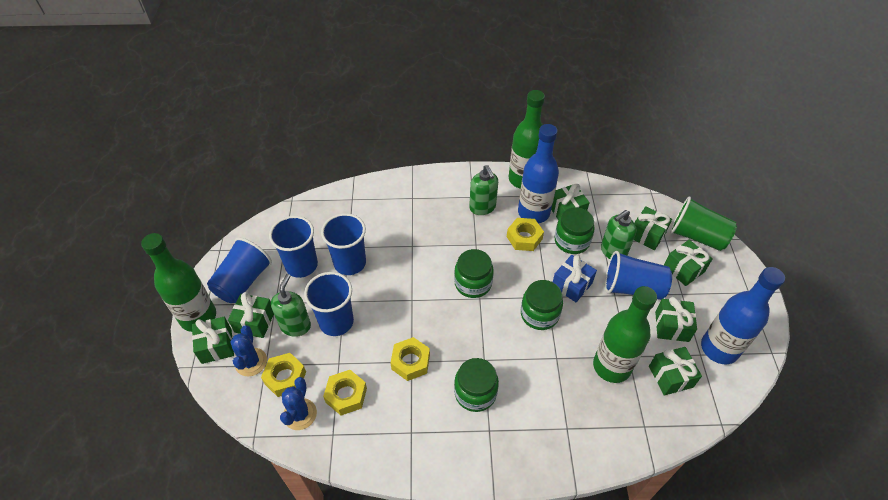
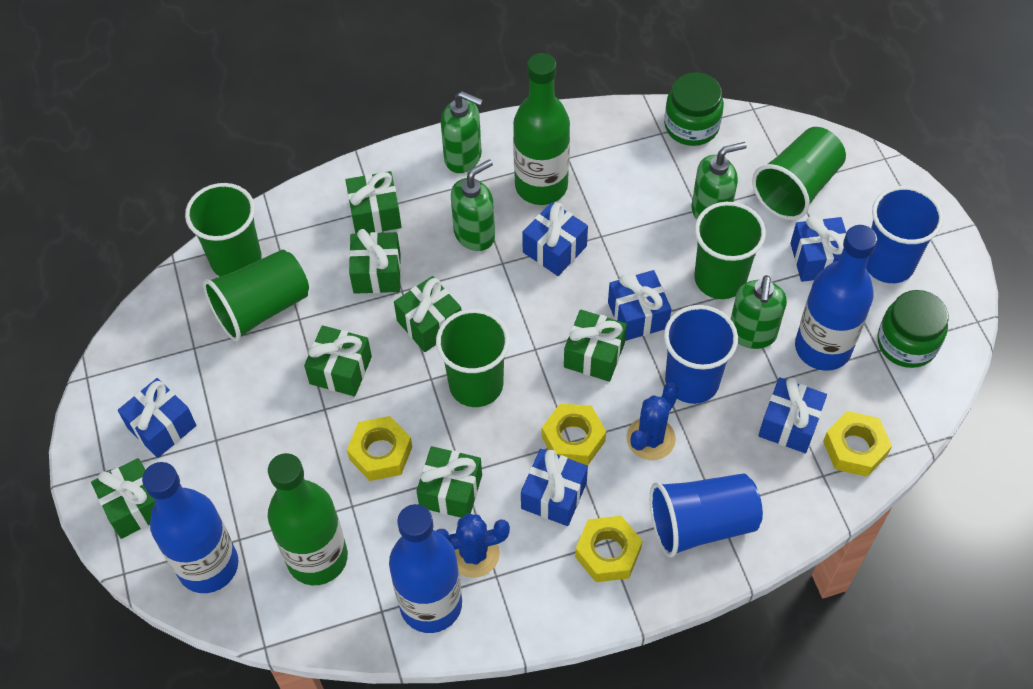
blue bottle: [518,124,559,223] [701,267,785,364] = 2 -> [142,462,238,593] [389,504,462,633] [795,225,877,371] = 3
blue cup: [207,237,272,303] [269,216,318,278] [304,272,354,336] [321,213,366,275] [605,251,672,300] = 5 -> [650,474,763,557] [664,305,738,404] [866,186,943,283] = 3
blue gift: [553,255,597,302] = 1 -> [118,378,196,458] [521,449,588,526] [522,202,588,276] [608,270,671,341] [758,377,827,453] [790,216,846,282] = 6
green bottle: [141,233,216,332] [509,90,545,189] [593,286,657,383] = 3 -> [268,453,348,585] [513,53,570,205] = 2
green cup: [670,196,737,251] = 1 -> [185,183,262,276] [203,250,309,342] [436,309,510,407] [694,202,766,299] [752,127,846,220] = 5
green jar: [454,249,494,298] [454,358,499,412] [521,280,563,330] [555,207,595,254] = 4 -> [664,72,724,146] [877,290,949,368] = 2
green soap dispenser: [271,274,311,337] [469,165,498,215] [601,210,637,259] = 3 -> [441,91,483,173] [451,159,495,251] [692,142,747,220] [731,275,787,349] = 4

